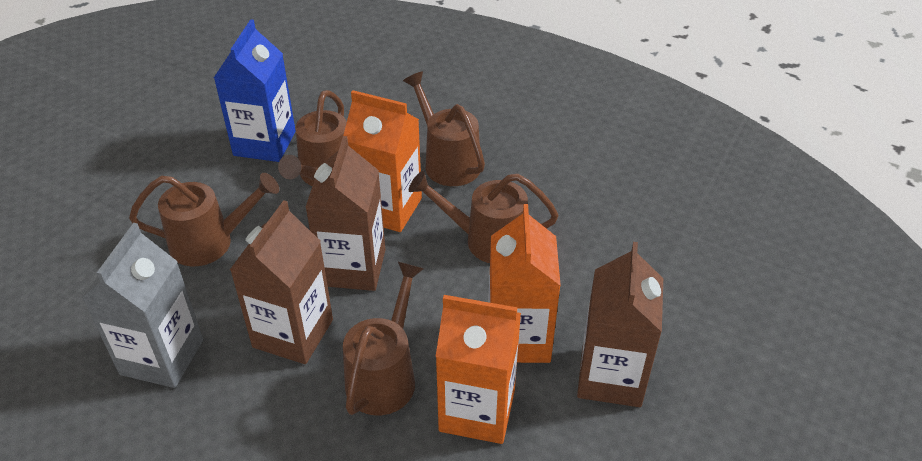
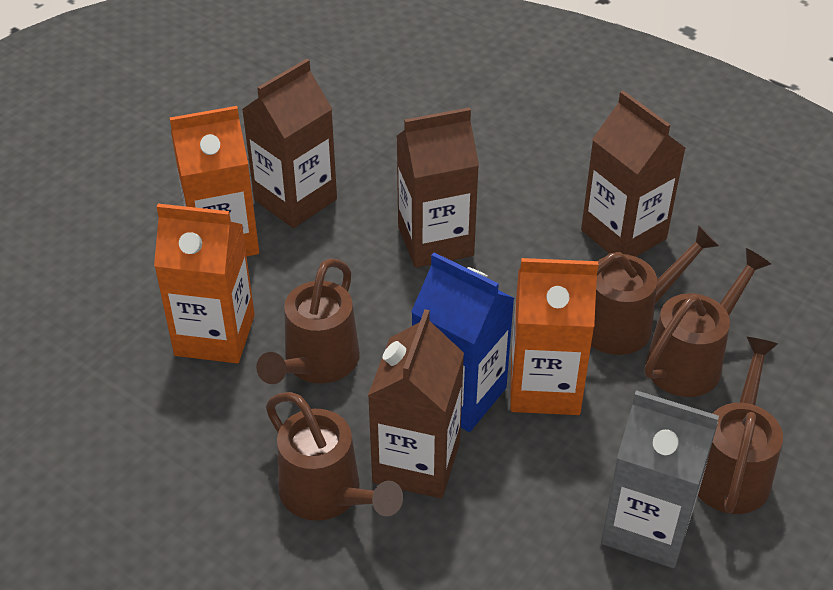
brown carton: [230,200,333,364] [305,136,386,291] [577,242,663,407] = 3 -> [242,59,337,228] [368,309,464,499] [396,107,479,268] [581,91,686,257] = 4

